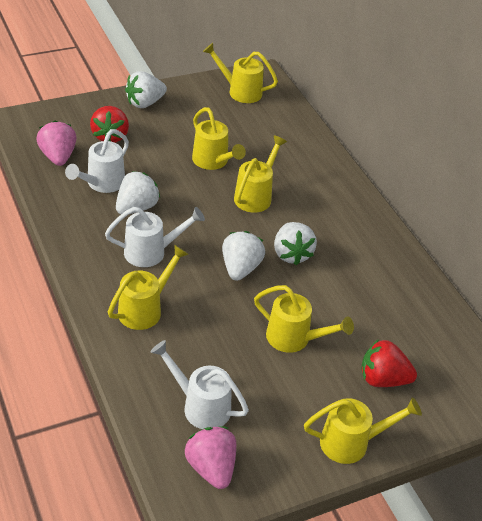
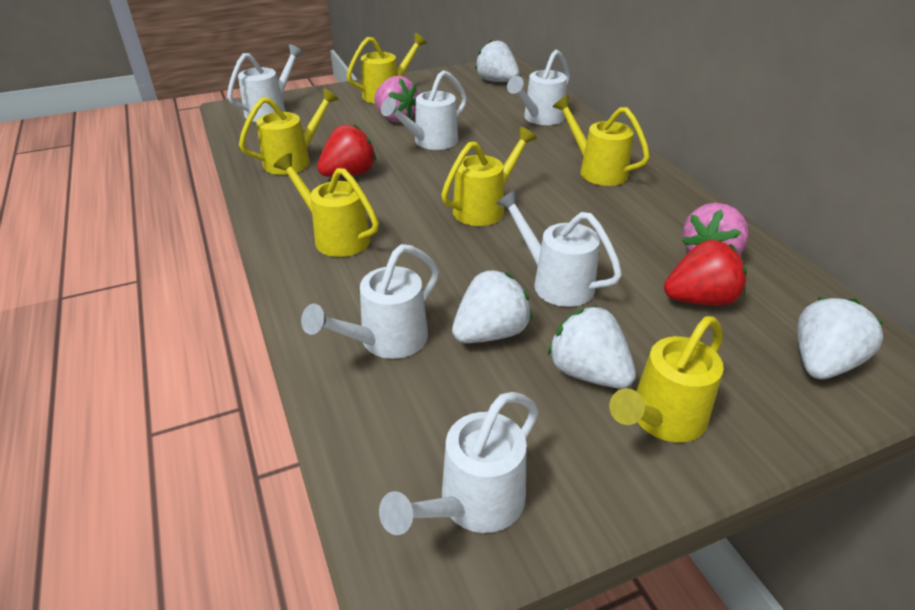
white watering can: [65,129,129,193] [105,207,205,267] [151,340,249,429] = 3 -> [227,44,304,122] [301,244,439,359] [379,392,539,535] [381,70,467,150] [496,190,622,307] [507,50,570,125] = 6

